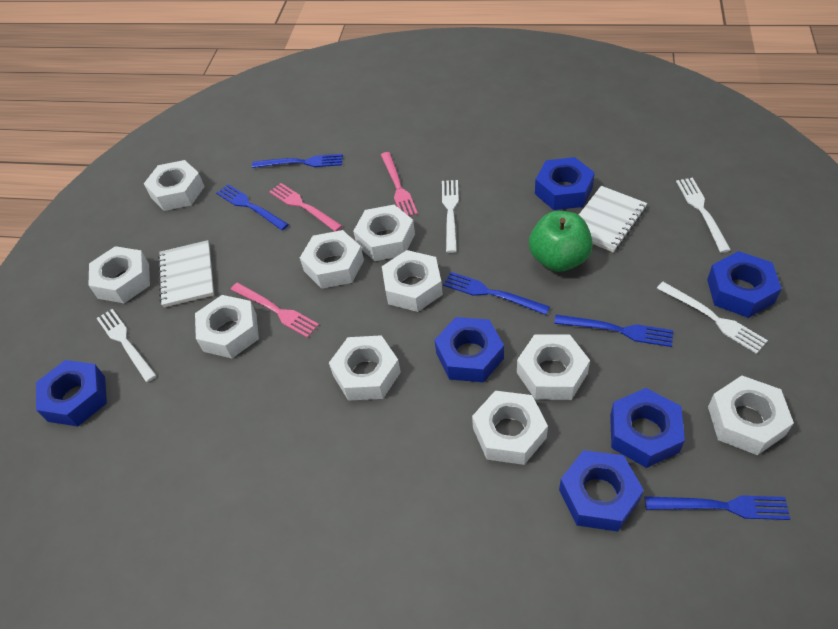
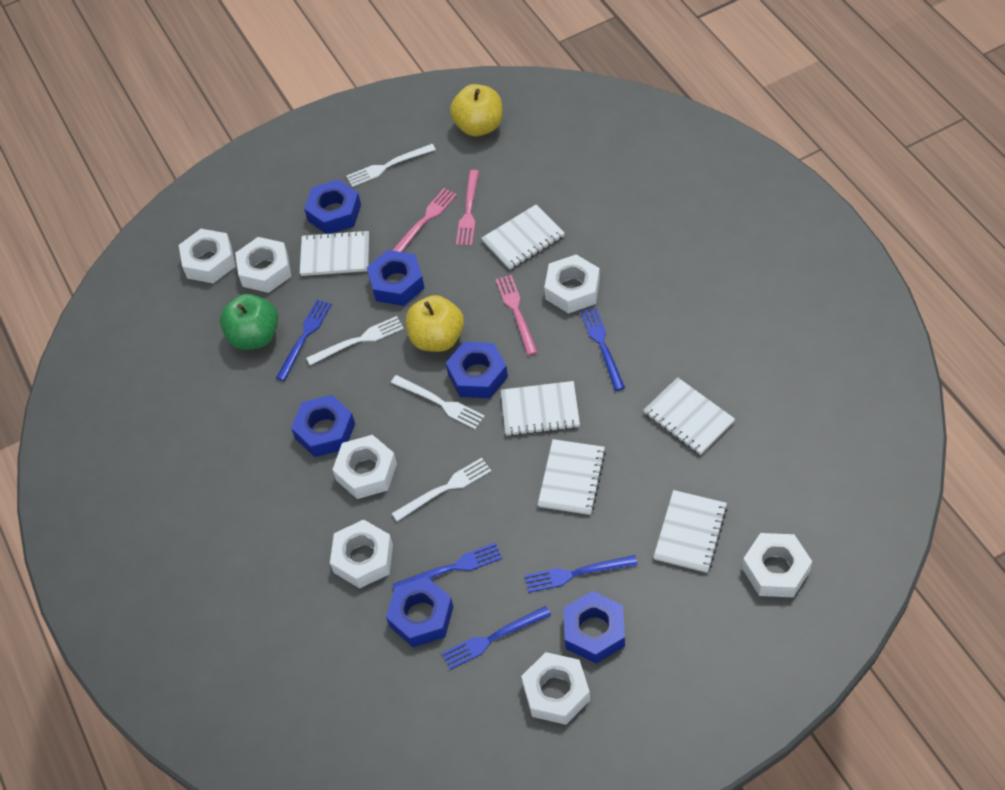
white notebook: [158,240,214,307] [579,186,647,253] = 2 -> [300,230,369,276] [482,205,565,270] [501,381,580,436] [538,439,606,515] [643,377,735,455] [654,490,727,573] = 6
white nut: [89,246,150,303] [144,160,205,211] [195,295,259,358] [300,230,364,289] [329,335,401,401] [353,205,415,261] [382,250,443,312] [472,391,548,465] [517,335,590,400] [708,376,794,455] = 10 -> [179,229,236,283] [235,237,292,293] [330,520,393,588] [332,435,397,499] [521,652,590,725] [544,255,600,314] [742,533,812,598] = 7
yellow apple: none = 0 -> [406,295,464,352] [450,84,502,136] = 2

